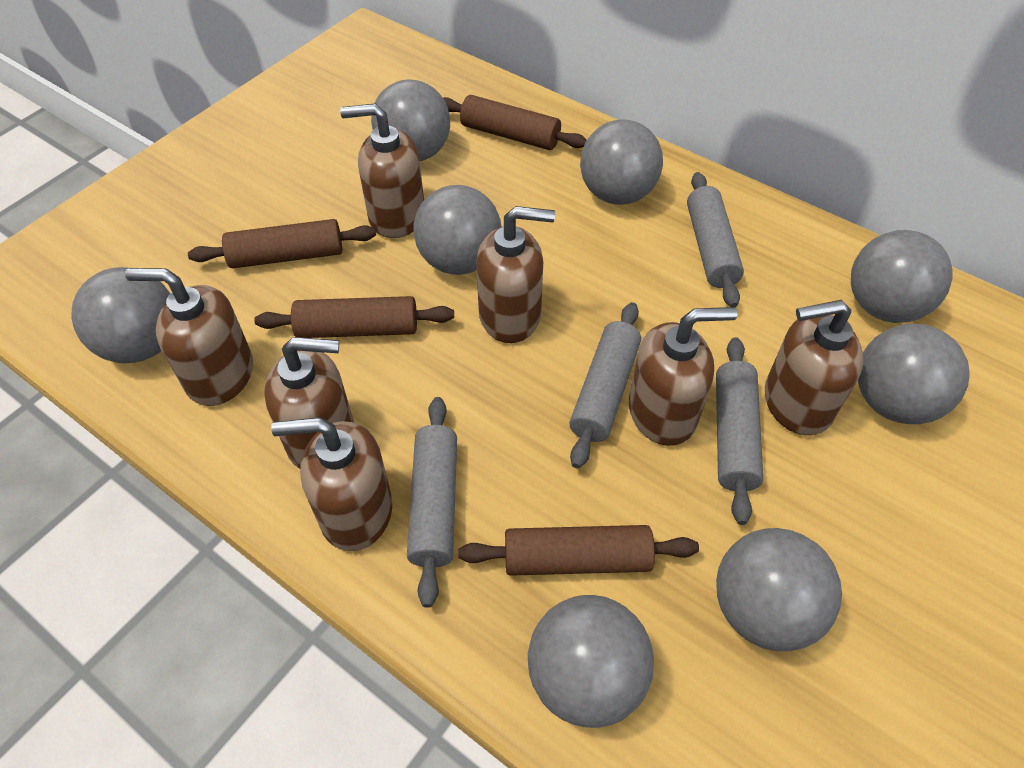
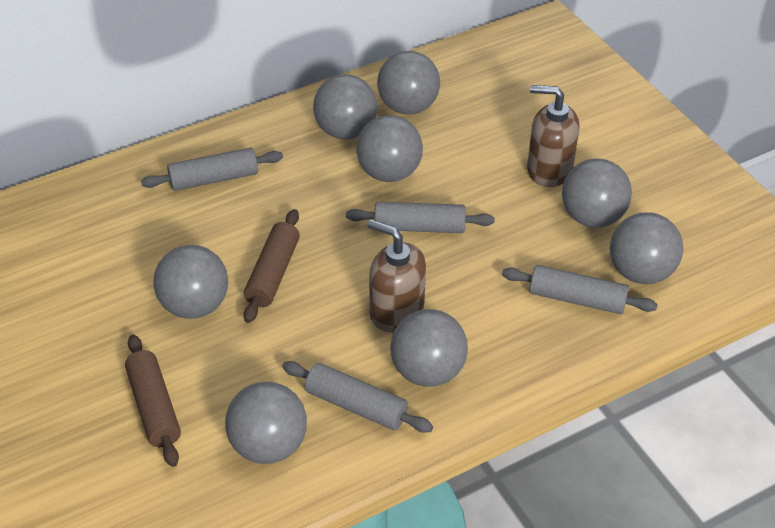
brown rolling pin: [188,219,376,269] [254,296,454,338] [443,95,587,150] [458,525,699,576] = 4 -> [125,334,181,467] [244,209,300,323] = 2
brown soap dispenser: [125,268,253,406] [264,337,354,469] [271,417,392,551] [340,103,424,238] [476,206,555,343] [629,307,738,446] [765,300,864,436] = 7 -> [367,220,426,333] [527,85,579,187] = 2

